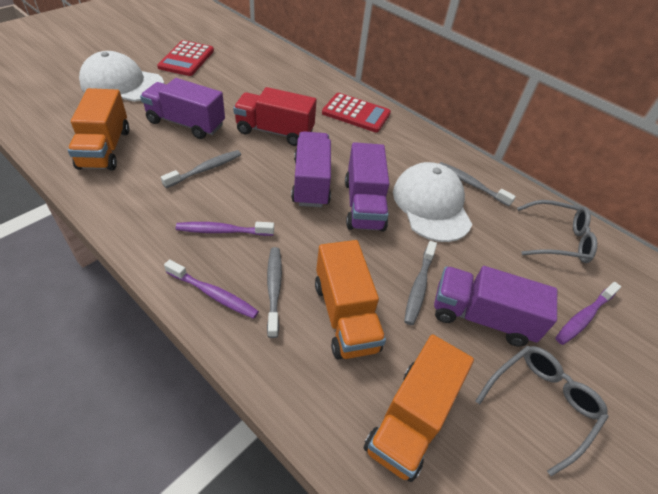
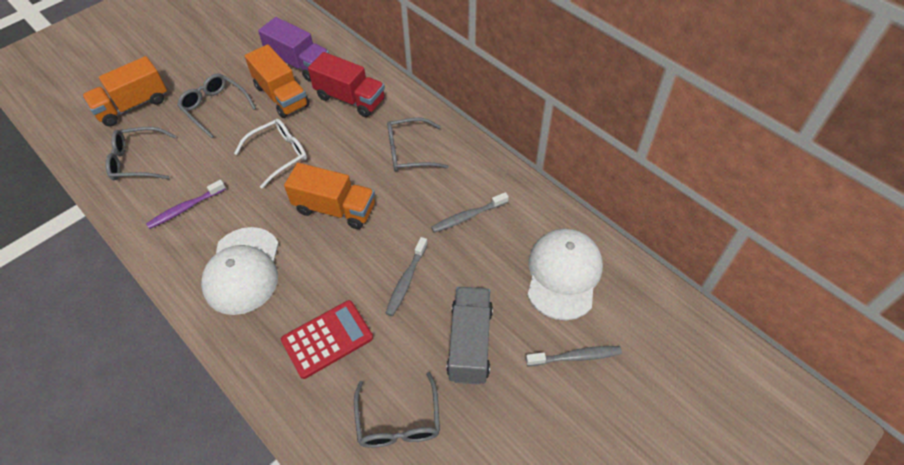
grey glasses: [475,346,608,476] [517,200,597,263] = 2 -> [106,127,176,180] [177,74,256,138] [354,372,440,448] [387,118,449,171] = 4
grey toothbrush: [161,150,241,188] [267,247,282,338] [404,241,437,325] [439,162,516,206] = 4 -> [386,237,428,316] [431,192,509,233] [526,346,622,366] = 3
grey truck: none = 0 -> [446,287,493,385] = 1
purple toothbrush: [164,259,259,319] [176,222,274,236] [555,282,621,345] = 3 -> [146,180,226,229] = 1
purple truck: [140,78,225,139] [291,131,331,207] [345,142,389,232] [434,266,557,346] = 4 -> [258,17,329,82] = 1
red calculator: [157,40,214,76] [322,93,391,132] = 2 -> [281,300,373,379] = 1
white glasses: none = 0 -> [234,119,307,189] = 1

